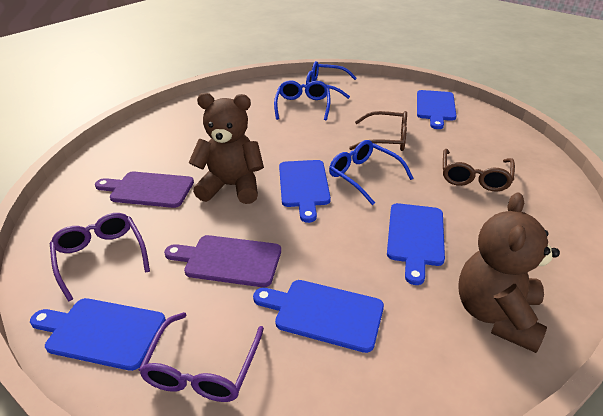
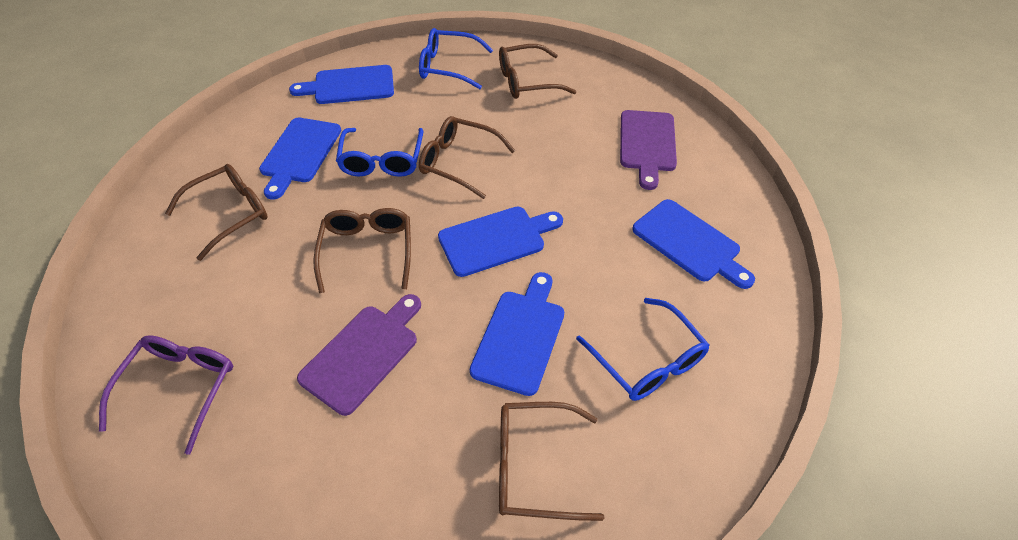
brown glasses: [349,111,407,151] [443,149,515,192] = 2 -> [165,164,268,261] [313,208,411,293] [419,116,516,199] [499,44,577,99] [499,402,605,521] = 5
brown teddy bear: [189,93,264,204] [458,192,560,353] = 2 -> none = 0
purple glasses: [50,213,150,302] [139,312,264,402] = 2 -> [99,335,233,455] = 1

